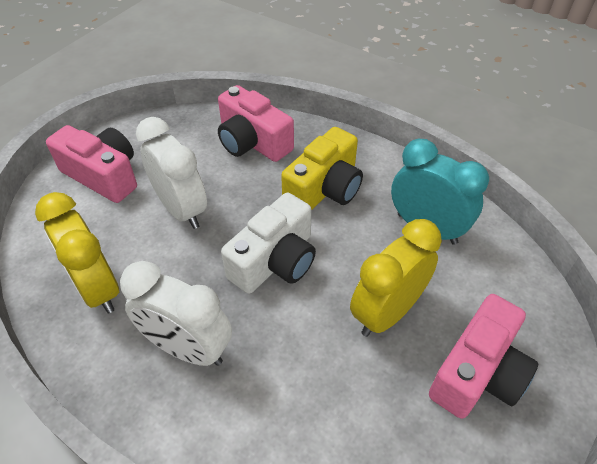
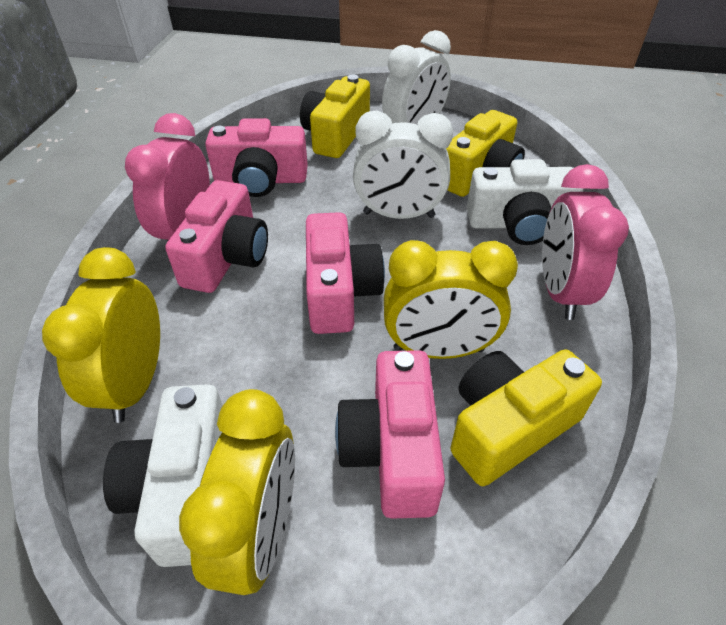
pink camera: [46,125,137,203] [218,85,294,162] [429,294,538,419] = 3 -> [165,180,268,293] [205,118,308,197] [306,212,385,334] [335,350,445,519] = 4
pink clock: none = 0 -> [125,113,210,242] [542,164,629,320] = 2
turquoise clock: [391,139,489,245] = 1 -> none = 0
white camera: [221,193,316,294] = 1 -> [103,384,223,567] [467,159,583,245] = 2
yellow camera: [281,127,363,210] = 1 -> [300,75,370,158] [446,110,525,197] [451,349,602,486] = 3
yellow clock: [35,192,119,313] [350,219,442,337] = 2 -> [42,247,160,423] [179,389,295,596] [384,240,518,359] = 3

